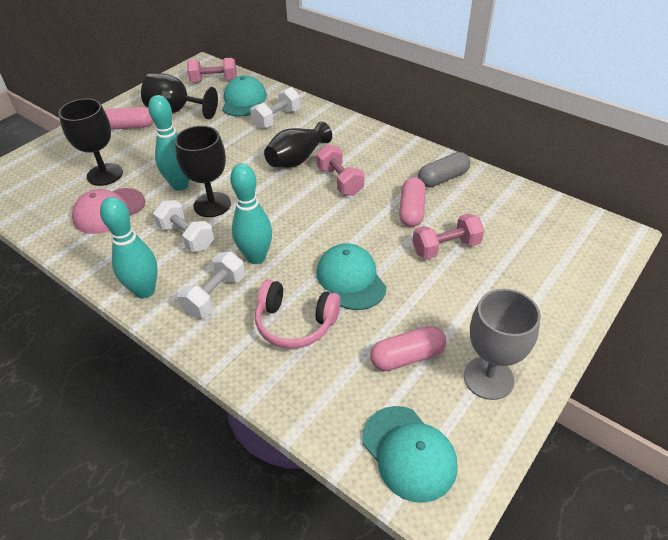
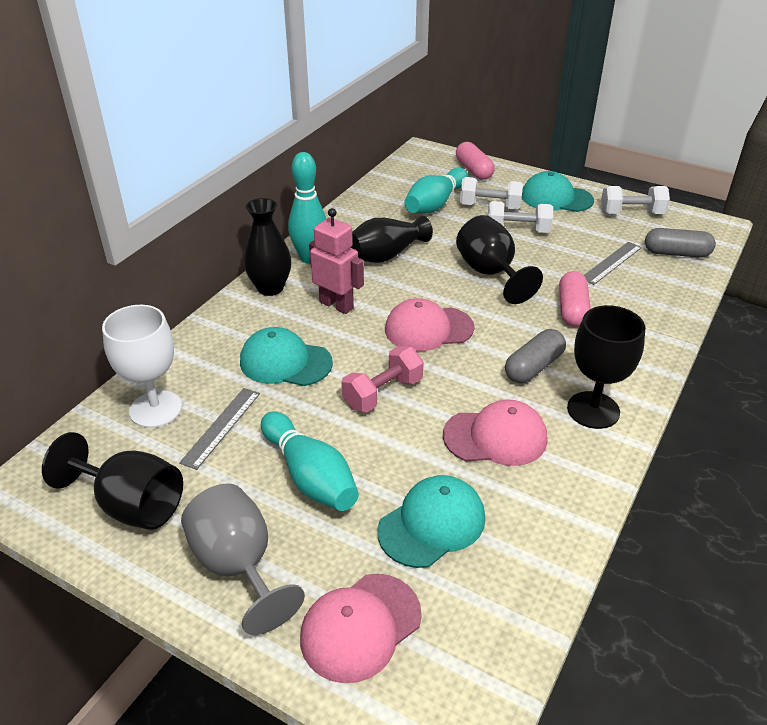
black vase: [264,122,332,168] = 1 -> [244,198,291,296] [351,216,433,263] = 2
grey capsule: [418,152,470,187] = 1 -> [505,329,566,383] [645,228,716,258] = 2
grey ruler: none = 0 -> [179,388,260,470] [584,242,642,285] = 2
pink cap: [72,188,145,234] = 1 -> [300,573,422,683] [385,298,474,351] [443,400,547,466] = 3
pink capsule: [104,107,153,130] [370,326,446,371] [399,177,426,227] = 3 -> [456,142,495,180] [559,271,591,327] = 2
pink dumbbell: [187,58,237,83] [316,144,364,196] [412,213,484,259] = 3 -> [341,346,424,412] = 1
pink headphones: [255,280,341,349] = 1 -> none = 0
pink robot: none = 0 -> [309,208,364,314] = 1
white goblet: none = 0 -> [102,305,182,428] = 1

